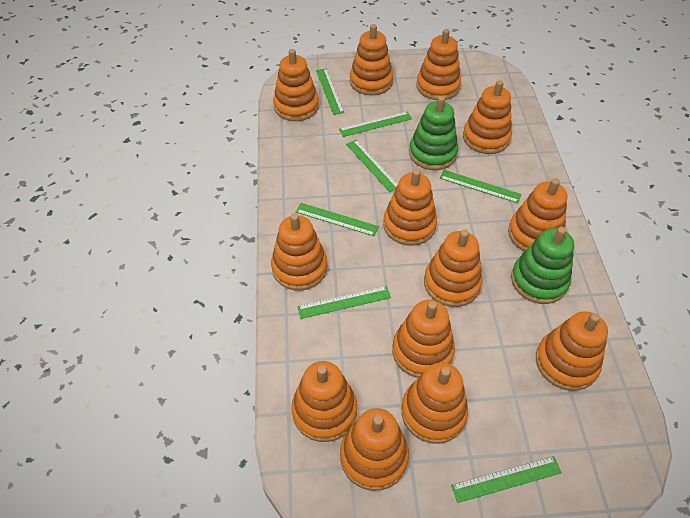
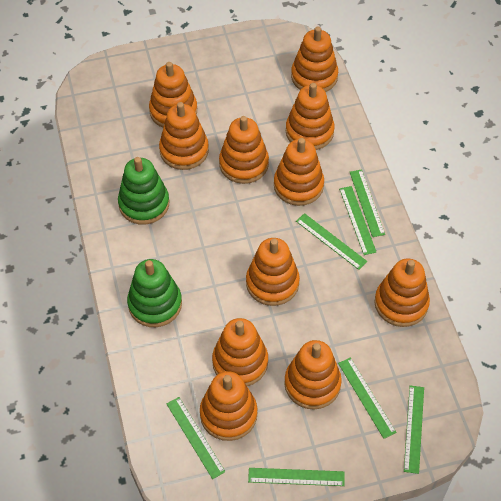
orange stacking toy: [271,213,328,291] [273,49,319,121] [291,361,357,442] [340,408,409,491] [350,24,393,95] [383,169,437,246] [392,300,455,378] [401,362,468,444] [416,29,461,100] [424,229,482,307] [463,80,512,154] [508,178,567,252] [536,311,608,391] = 13 -> [149,62,197,128] [159,102,209,170] [200,371,257,441] [212,318,268,386] [219,116,269,184] [246,238,300,306] [274,138,324,206] [284,340,342,409] [286,83,335,150] [291,26,338,92] [374,258,430,327] = 11

